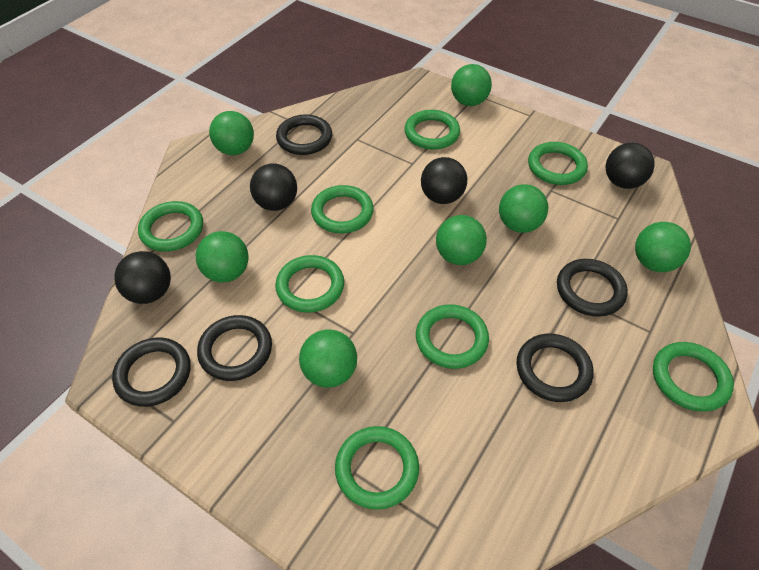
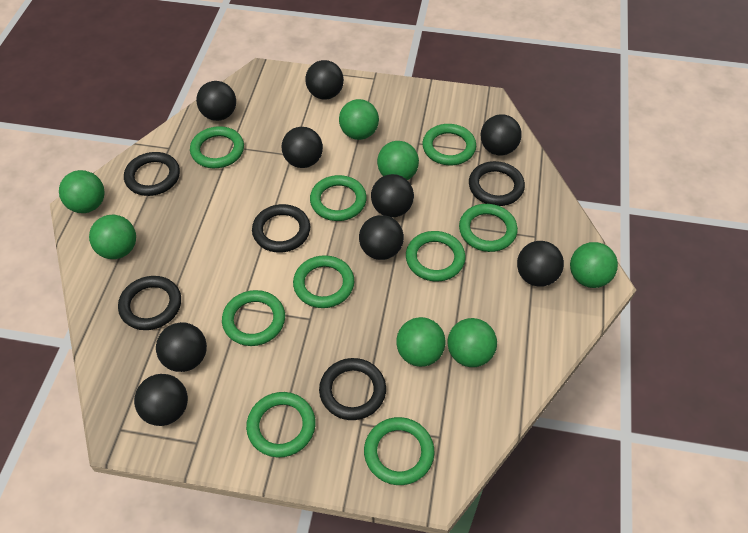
black ball: [114,251,171,304] [250,164,297,211] [421,157,467,204] [606,143,654,189] = 4 -> [134,374,188,426] [156,322,207,372] [196,81,236,121] [282,127,323,168] [305,60,344,100] [359,215,404,260] [371,174,414,218] [481,114,522,155] [517,241,564,287] = 9
green ring: [138,201,203,252] [275,255,344,313] [311,185,374,233] [335,426,419,510] [404,110,460,150] [416,304,489,369] [528,142,588,185] [653,342,734,412] = 8 -> [190,126,244,168] [222,290,285,346] [246,392,316,458] [293,255,354,308] [310,175,367,221] [364,417,435,485] [406,231,466,282] [422,124,476,165] [459,204,518,252] = 9

